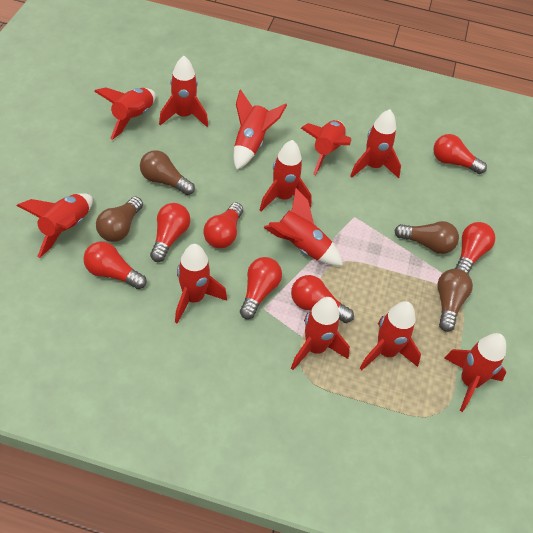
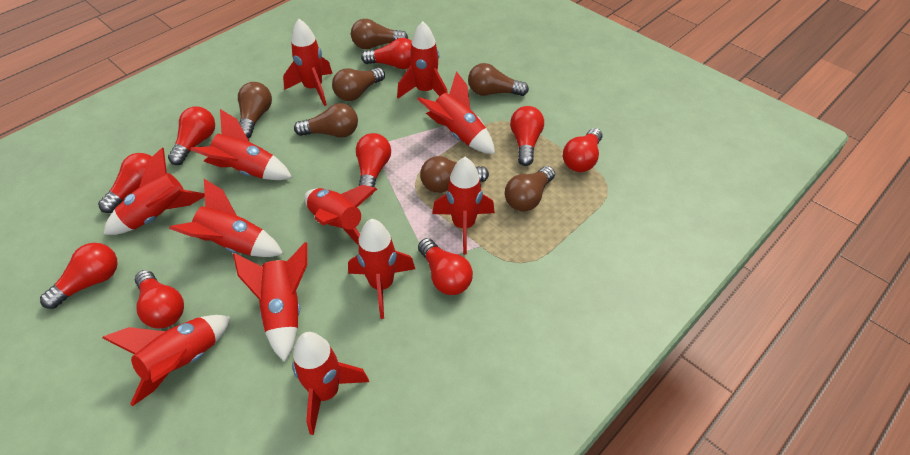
brown light bulb: [96,197,143,242] [140,150,195,195] [394,221,459,254] [437,269,473,332] = 4 -> [238,82,272,138] [294,103,358,137] [332,67,385,101] [351,19,408,49] [420,156,489,193] [468,63,529,96] [505,166,555,212] = 7
red light bulb: [83,241,147,289] [150,203,190,262] [203,202,243,248] [240,257,282,319] [291,275,354,323] [433,134,487,174] [455,222,495,275] = 7 -> [40,243,118,309] [98,153,152,213] [135,270,184,328] [168,107,215,165] [356,133,391,187] [361,38,412,69] [418,238,473,295] [510,106,544,166] [563,128,602,172] = 9

